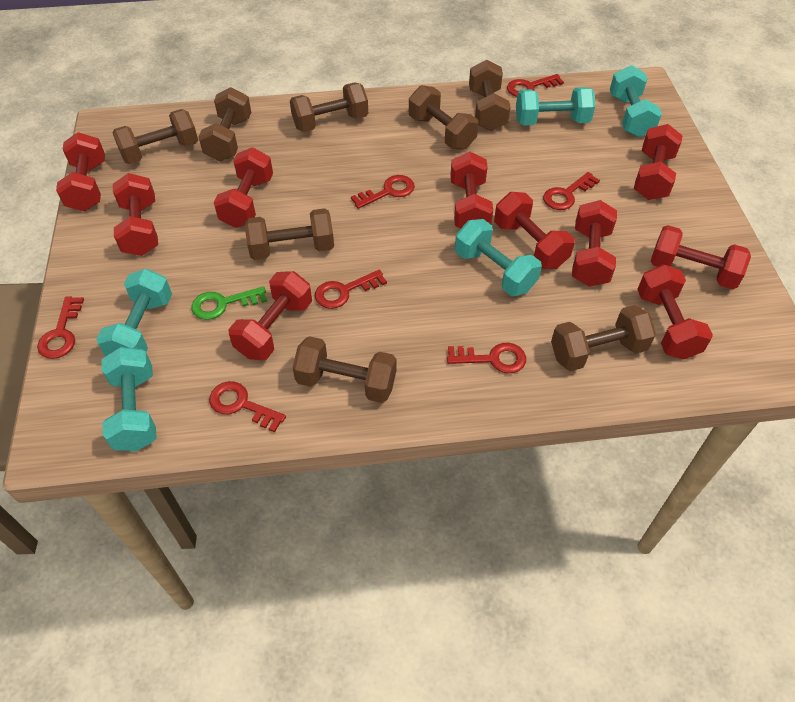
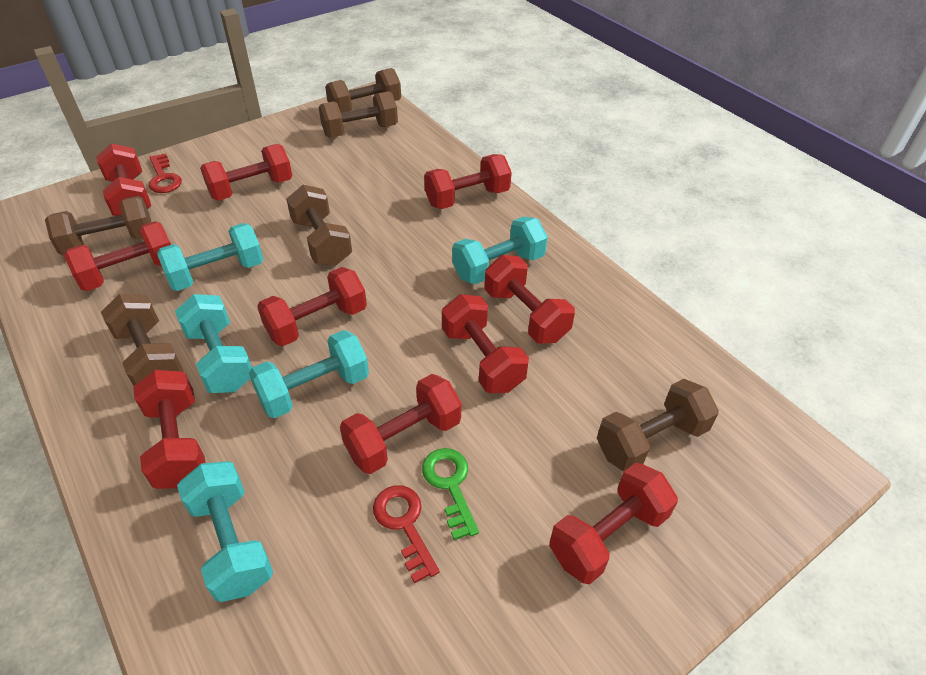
brown dumbbell: [112,109,198,164] [199,87,251,161] [245,208,334,260] [290,82,368,132] [293,336,396,403] [409,85,478,150] [469,60,511,131] [551,305,656,371] = 8 -> [45,196,151,255] [101,294,183,386] [286,185,352,266] [319,91,398,137] [325,68,401,113] [597,379,719,471] = 6
red key: [37,296,84,359] [209,381,286,432] [315,270,387,309] [351,175,415,209] [447,343,526,373] [507,74,564,97] [543,172,600,210] = 7 -> [149,153,182,193] [373,485,440,584] = 2

